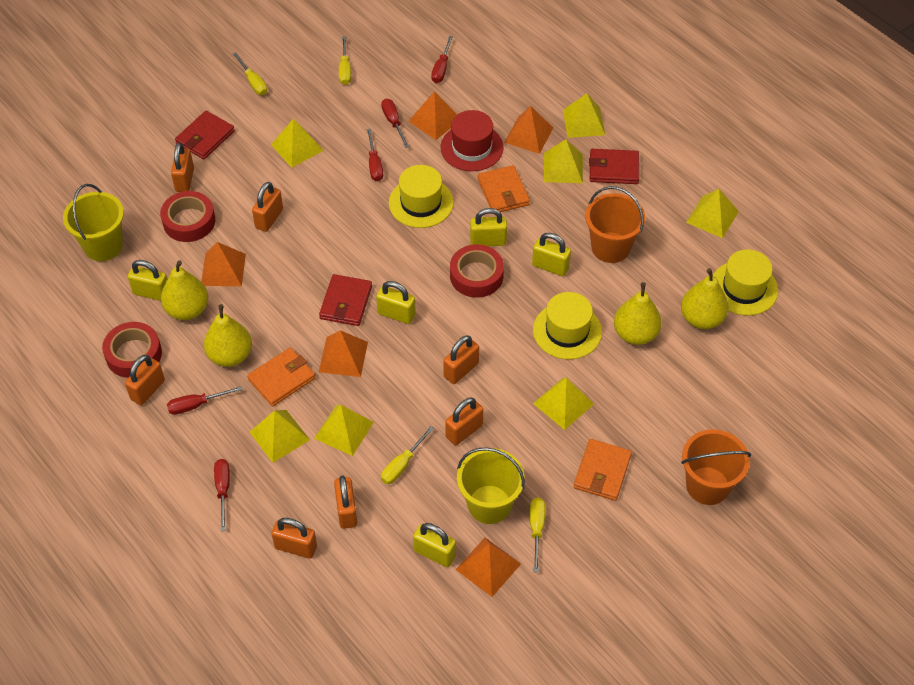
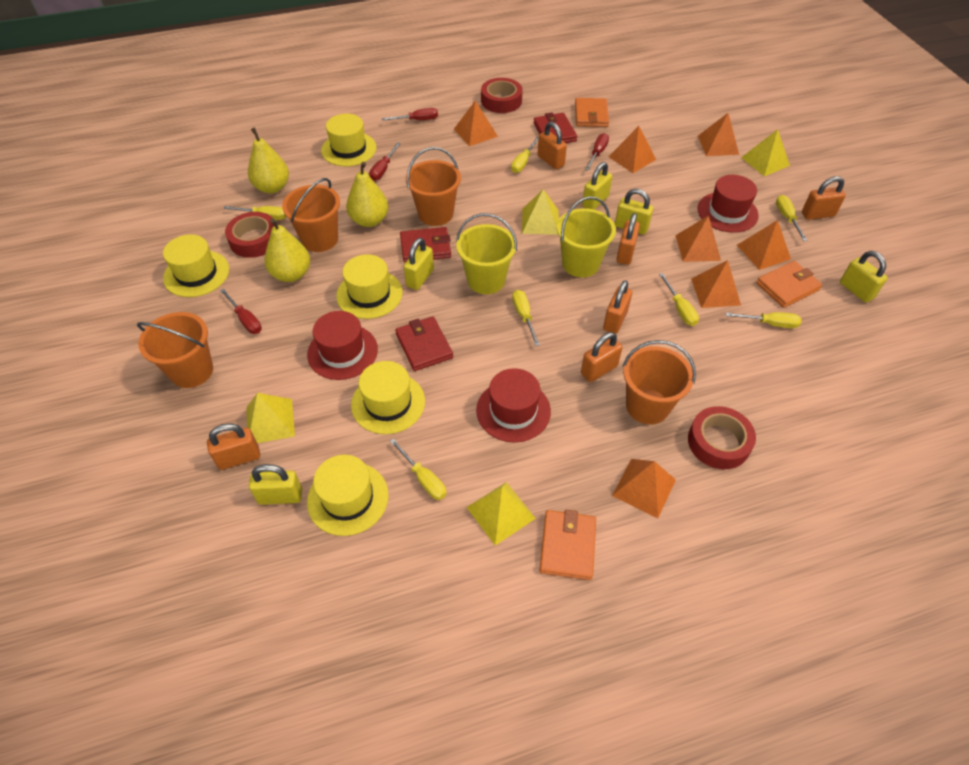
orange bucket: [585,186,645,263] [681,429,751,505] = 2 -> [137,312,213,388] [282,178,340,252] [406,147,461,226] [623,340,696,424] = 4
orange padlock: [125,355,165,405] [171,143,194,192] [252,182,283,232] [271,518,317,559] [334,476,357,529] [443,335,479,384] [445,397,483,446] = 7 -> [207,423,260,470] [537,122,567,169] [581,332,623,382] [603,280,632,334] [616,213,640,265] [802,176,846,220] = 6
orange pyramid: [201,242,246,286] [319,330,368,377] [408,91,457,140] [456,538,521,597] [504,106,553,154] = 5 -> [454,100,498,146] [608,126,656,173] [612,459,676,518] [676,216,721,262] [691,260,741,308] [698,113,739,156] [737,220,791,270] = 7
red hat: [441,110,504,171] = 1 -> [307,311,378,380] [476,368,551,443] [698,175,759,233] = 3
red screwdriver: [167,386,243,415] [214,459,230,531] [367,129,383,181] [381,99,409,148] [431,36,453,83] = 5 -> [220,289,262,334] [369,142,401,181] [382,108,438,121] [585,133,609,171] = 4
yellow hat: [389,165,454,228] [533,292,602,359] [713,249,778,316] = 3 -> [163,234,229,297] [307,455,389,536] [321,114,376,166] [336,254,402,319] [351,361,425,434] = 5
yellow pear: [161,260,208,320] [204,304,252,367] [614,282,662,345] [681,268,729,329] = 4 -> [248,128,289,194] [264,218,310,282] [346,162,388,227] = 3
yellow pyramid: [250,410,310,463] [271,119,324,168] [314,405,374,456] [533,378,594,430] [544,139,583,183] [563,94,605,138] [686,189,739,238] = 7 -> [246,393,295,443] [466,482,536,546] [522,190,559,235] [741,129,790,176] = 4
yellow screwdriver: [233,52,267,95] [339,37,351,85] [381,426,434,484] [530,498,545,573] = 4 -> [224,206,286,220] [390,438,447,500] [511,136,539,173] [512,290,540,346] [659,273,699,326] [726,312,801,328] [776,195,807,241] = 7

